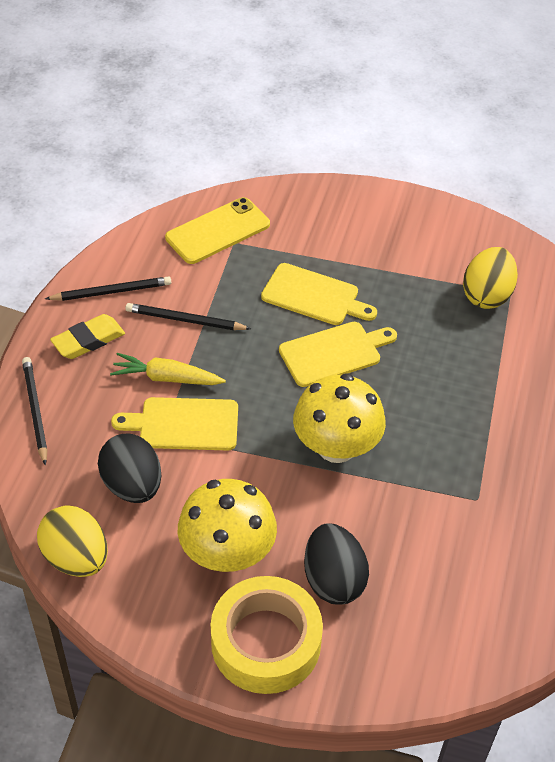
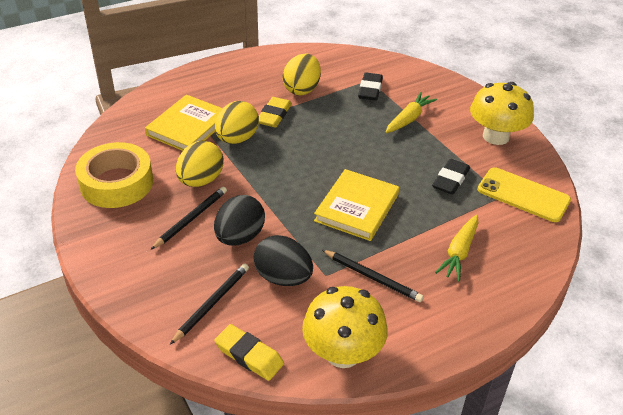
black eraser: none = 0 -> [358,73,383,101] [432,159,470,195] = 2
yellow book: none = 0 -> [145,95,223,151] [314,169,399,241] = 2
yellow carrot: [110,353,226,385] = 1 -> [385,92,437,133] [435,215,478,281] = 2
yellow cutting board: [111,397,238,451] [261,263,377,325] [279,322,397,387] = 3 -> none = 0
yellow egg: [37,506,108,577] [463,247,518,309] = 2 -> [176,141,224,187] [215,101,259,144] [282,53,321,96] = 3
yellow eraser: [50,314,125,359] = 1 -> [214,324,284,381] [259,97,292,127] = 2

